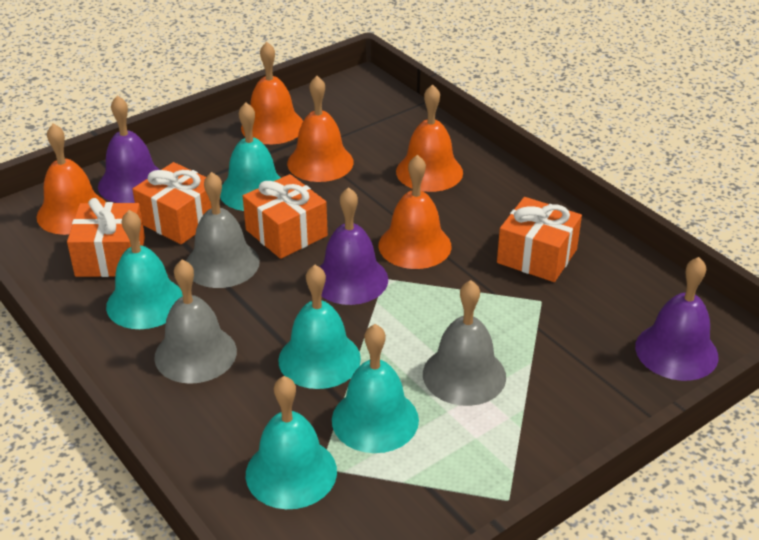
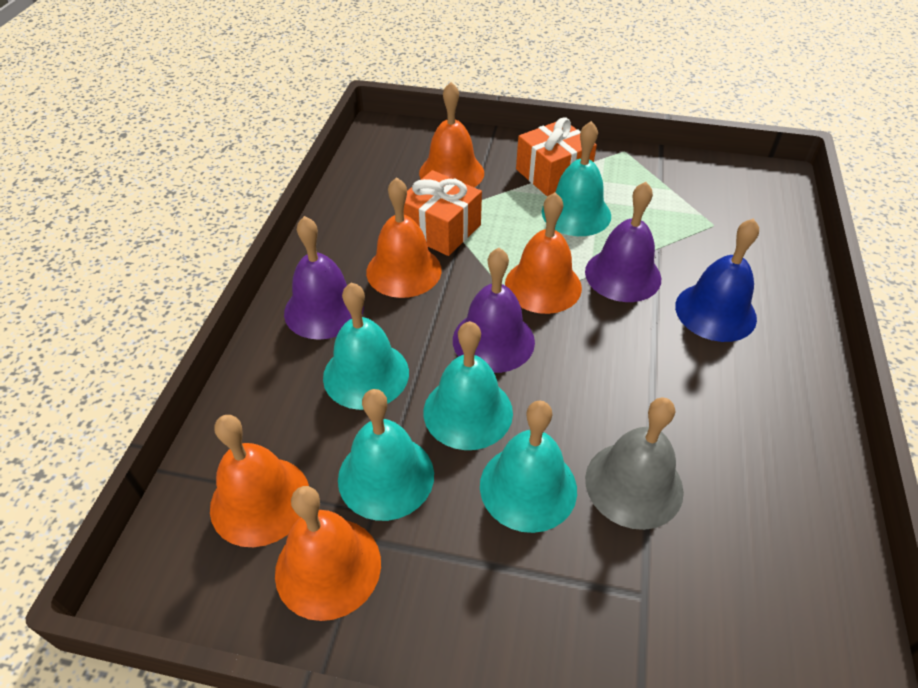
blue bell: none = 0 -> [675,218,759,342] = 1
grey bell: [154,260,237,384] [186,172,260,288] [423,280,506,406] = 3 -> [585,398,684,530] = 1
orange gift: [67,198,145,277] [133,162,220,244] [243,174,328,259] [497,197,582,282] = 4 -> [404,170,482,256] [516,117,597,196] = 2

